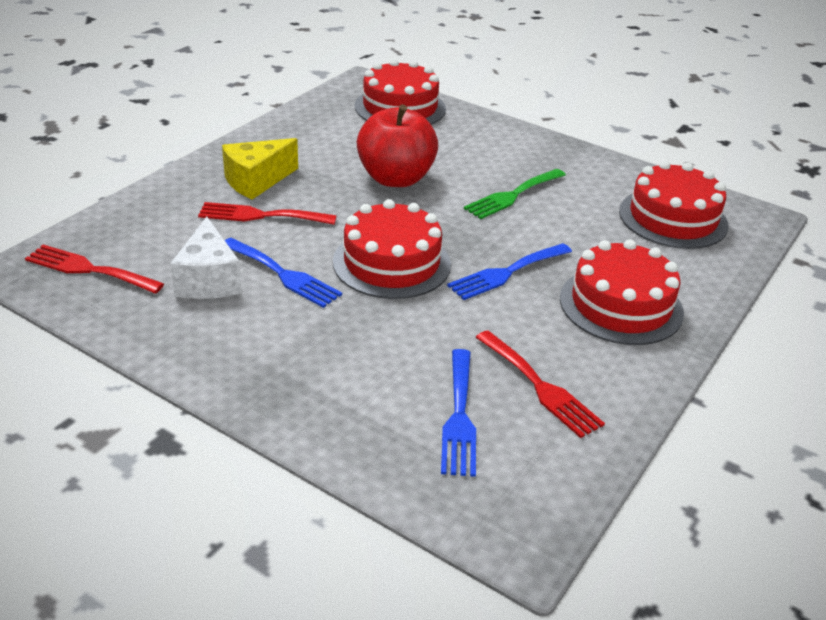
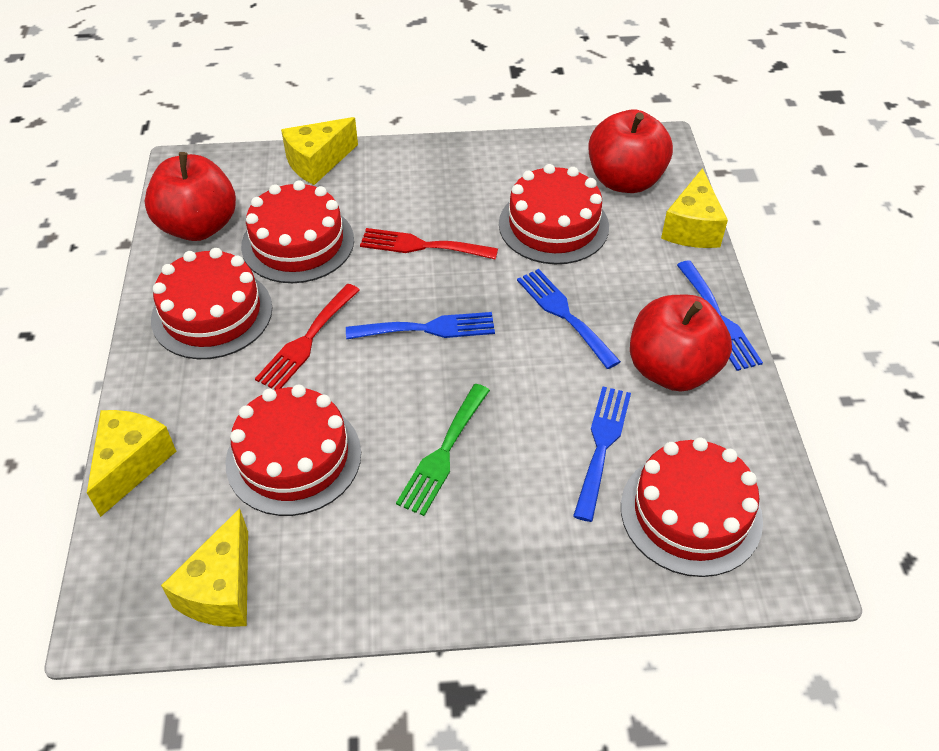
blue fork: [225,238,342,308] [441,349,476,477] [447,243,572,300] = 3 -> [346,312,495,340] [517,269,621,369] [573,386,631,522] [677,261,763,371] = 4
red apple: [357,104,438,187] = 1 -> [145,152,236,241] [588,110,673,193] [630,295,732,392] = 3
red cake: [333,199,451,299] [355,59,446,125] [560,239,684,345] [619,161,729,249] = 4 -> [151,248,272,359] [225,385,361,516] [241,180,354,283] [499,164,609,264] [621,437,763,577] = 5
red fork: [25,245,164,294] [198,202,337,225] [475,330,605,438] = 3 -> [255,284,360,390] [360,228,498,260] = 2
white cheese: [170,217,242,299] = 1 -> none = 0
yellow cheese: [222,138,298,199] = 1 -> [87,410,176,517] [161,508,248,627] [281,117,358,185] [661,168,728,248] = 4

